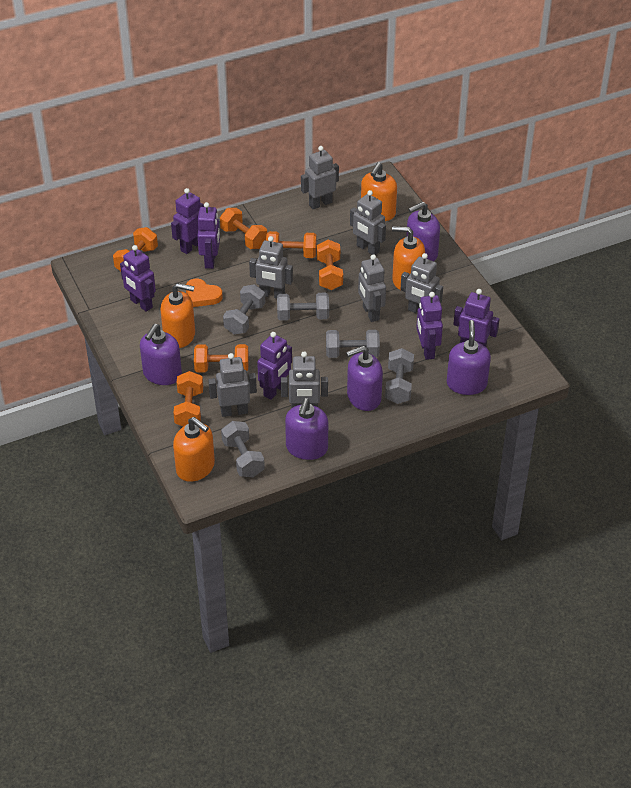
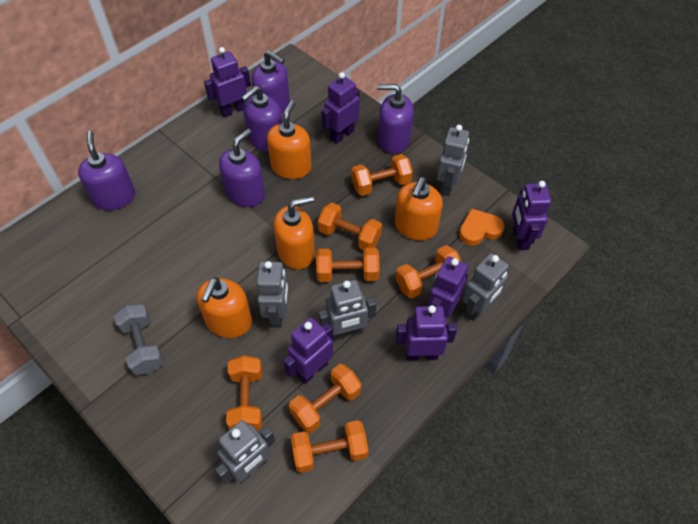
grey dumbbell: [221,421,265,477] [223,284,265,334] [277,293,329,321] [326,330,380,358] [385,348,414,404] = 5 -> [114,304,164,375] = 1
grey robot: [208,353,257,417] [249,236,293,299] [281,351,328,408] [301,146,339,209] [350,190,386,255] [358,254,386,322] [401,253,443,313] = 7 -> [215,420,275,484] [257,261,289,328] [318,280,376,341] [437,125,469,196] [463,253,509,321] = 5
orange dumbbell: [113,227,158,271] [174,371,203,427] [194,344,249,373] [220,208,267,249] [266,231,316,258] [317,240,343,290] = 6 -> [226,356,262,430] [289,364,361,433] [291,420,368,473] [316,248,380,282] [318,203,382,250] [351,154,413,196] [396,245,462,299] = 7

